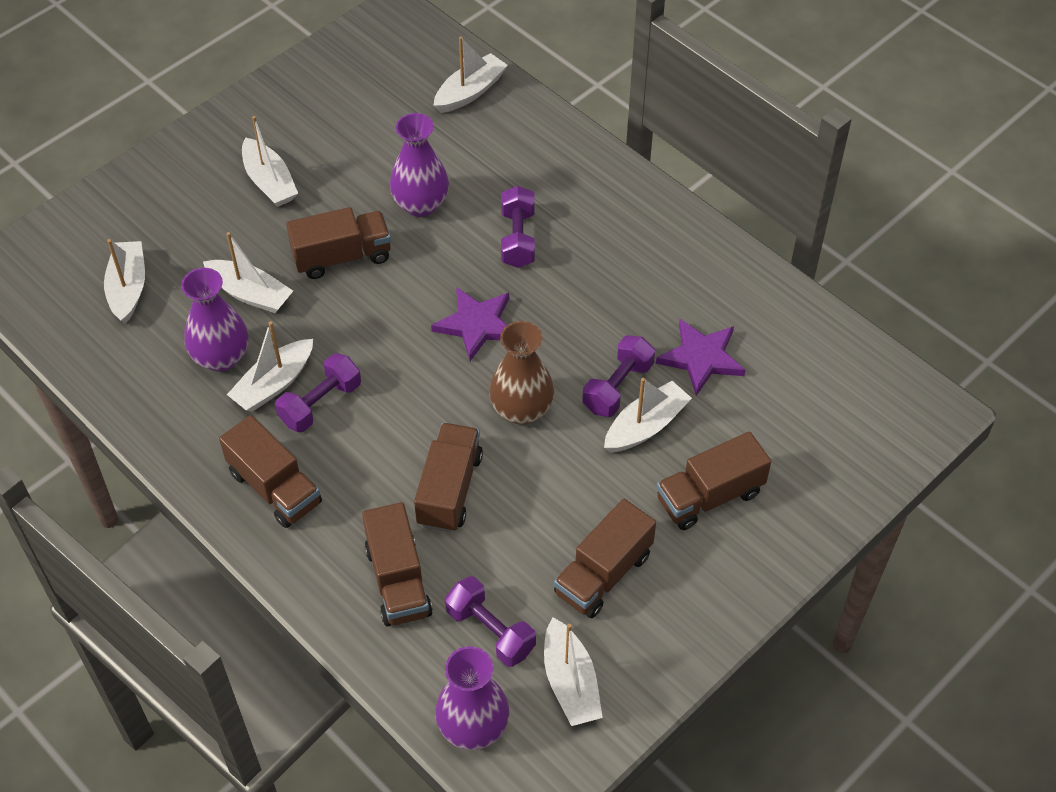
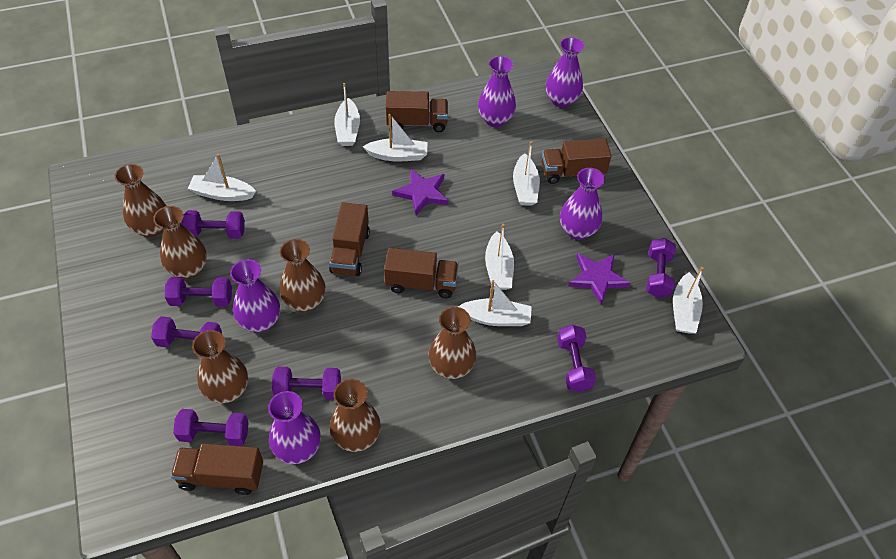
brown truck: [219,415,322,528] [286,207,391,279] [362,502,433,627] [414,423,483,532] [554,499,656,618] [656,431,771,530] = 6 -> [170,443,263,495] [329,202,370,276] [384,248,458,298] [386,91,448,132] [542,139,611,184] = 5
brown vase: [489,321,554,425] = 1 -> [114,164,166,238] [153,206,207,279] [192,330,248,403] [279,239,325,312] [330,379,381,452] [429,307,476,379] = 6
purple dumbbell: [275,353,361,432] [445,577,536,667] [501,186,535,268] [582,335,655,417] = 4 -> [151,316,222,347] [165,277,232,307] [173,409,249,446] [182,210,245,239] [272,367,341,399] [557,325,596,392] [646,238,676,298] = 7
purple vase: [181,268,249,372] [390,113,449,217] [435,646,509,750] = 3 -> [230,259,280,332] [268,391,321,464] [478,56,516,127] [546,37,584,108] [560,168,605,240] = 5

